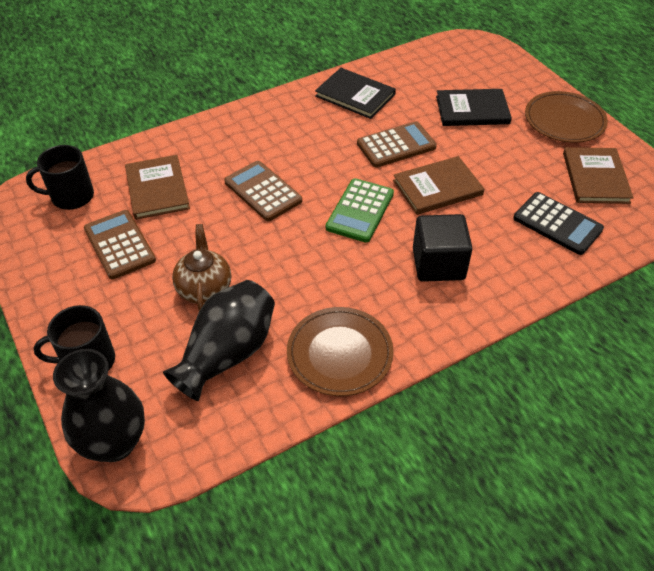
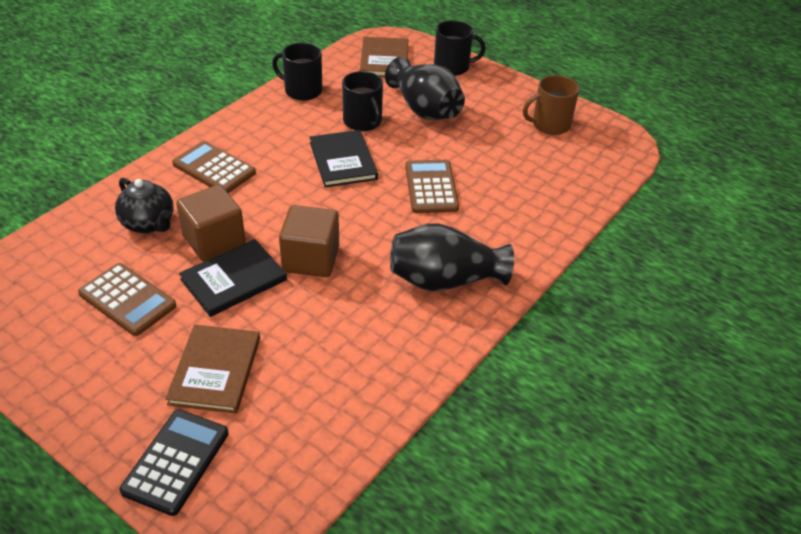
black cube: [413,214,473,282] = 1 -> none = 0
black mug: [26,145,94,210] [34,305,115,371] = 2 -> [272,43,322,101] [342,71,383,131] [434,20,486,76] = 3
black teapot: none = 0 -> [115,178,174,234] = 1
brown book: [125,155,190,220] [393,156,484,215] [563,147,633,204] = 3 -> [165,325,260,413] [360,37,408,77] = 2
brown cube: none = 0 -> [176,185,246,261] [279,205,339,277] = 2
brown mug: none = 0 -> [523,75,580,135] = 1
brown plate: [287,307,394,396] [525,91,608,143] = 2 -> none = 0
brown teapot: [172,224,231,311] = 1 -> none = 0
green calculator: [326,178,394,243] = 1 -> none = 0

